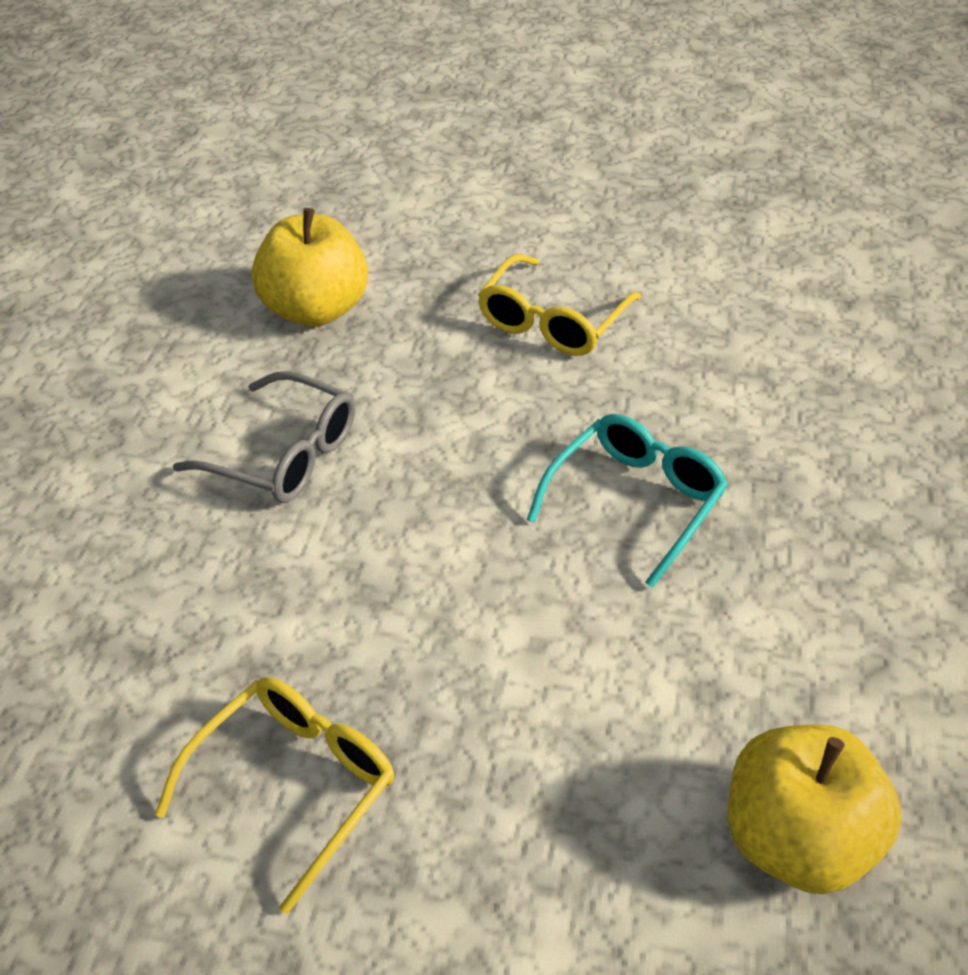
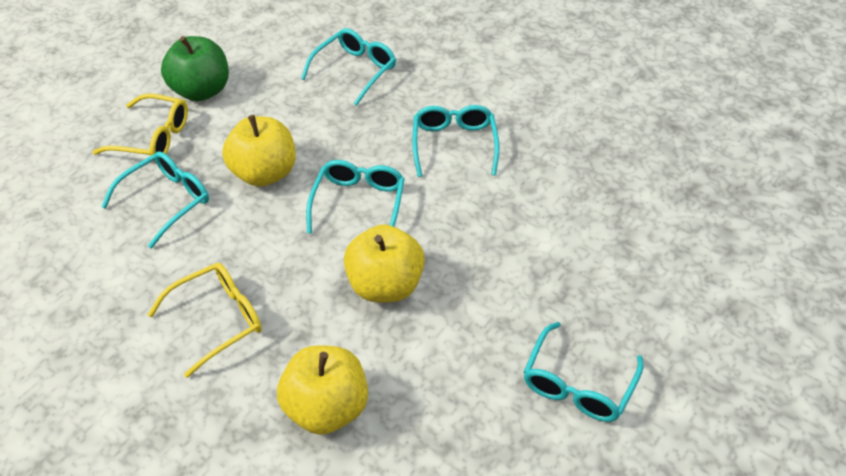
green apple: none = 0 -> [161,36,229,101] = 1
grey glasses: [173,371,355,503] = 1 -> none = 0
turquoise glasses: [527,414,728,588] = 1 -> [101,151,209,248] [301,28,396,106] [306,160,405,233] [412,105,499,177] [524,322,644,422] = 5
yellow apple: [252,208,368,327] [728,725,902,894] = 2 -> [222,115,296,187] [277,345,368,435] [344,224,425,302] = 3

